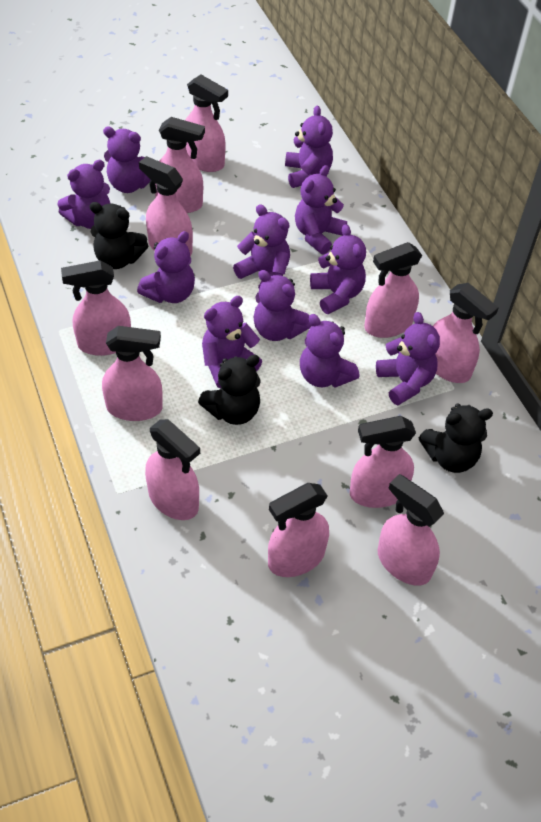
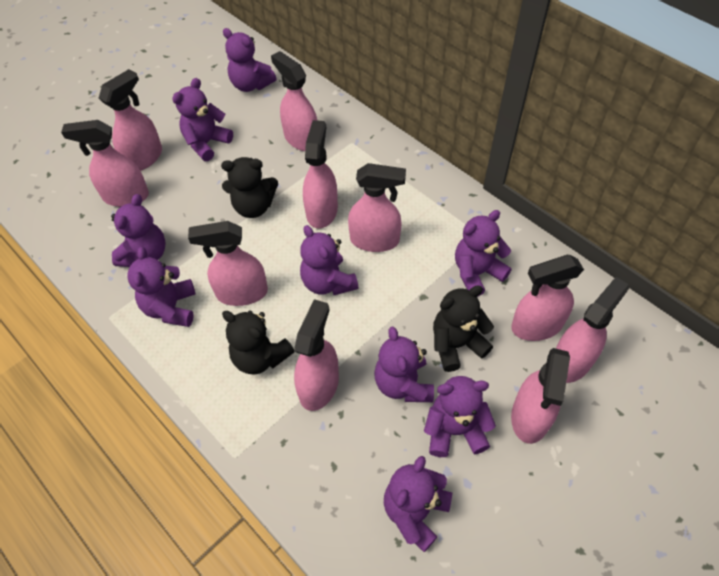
pink spray bottle: [61,260,131,356] [102,326,163,421] [139,156,193,256] [145,419,200,520] [155,117,205,213] [185,75,228,172] [268,483,329,577] [350,416,416,508] [364,242,422,338] [378,474,444,586] [433,283,499,383] = 11 -> [61,120,149,207] [99,69,162,171] [188,221,268,306] [271,51,318,151] [294,299,339,411] [303,120,338,229] [348,163,406,252] [511,255,584,341] [511,348,570,444] [556,277,629,383] = 10
purple teddy bear: [57,160,110,229] [103,126,151,193] [137,231,195,303] [202,296,262,388] [233,204,290,289] [253,270,312,341] [285,105,333,188] [295,165,347,255] [300,314,360,388] [310,224,366,314] [376,312,440,405] = 11 -> [111,194,166,267] [127,247,195,327] [172,78,233,161] [223,28,277,92] [300,225,359,295] [374,326,434,402] [384,456,452,552] [424,376,496,457] [455,210,511,297] = 9

